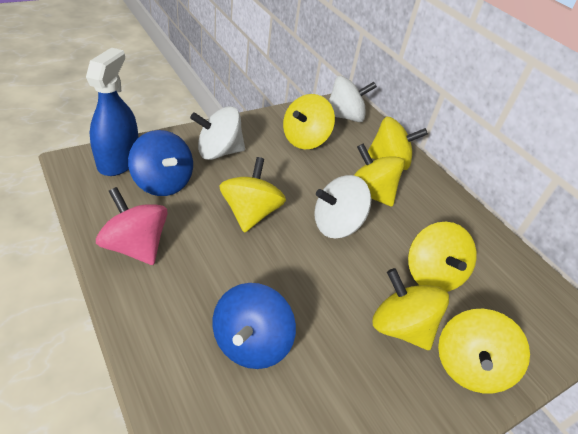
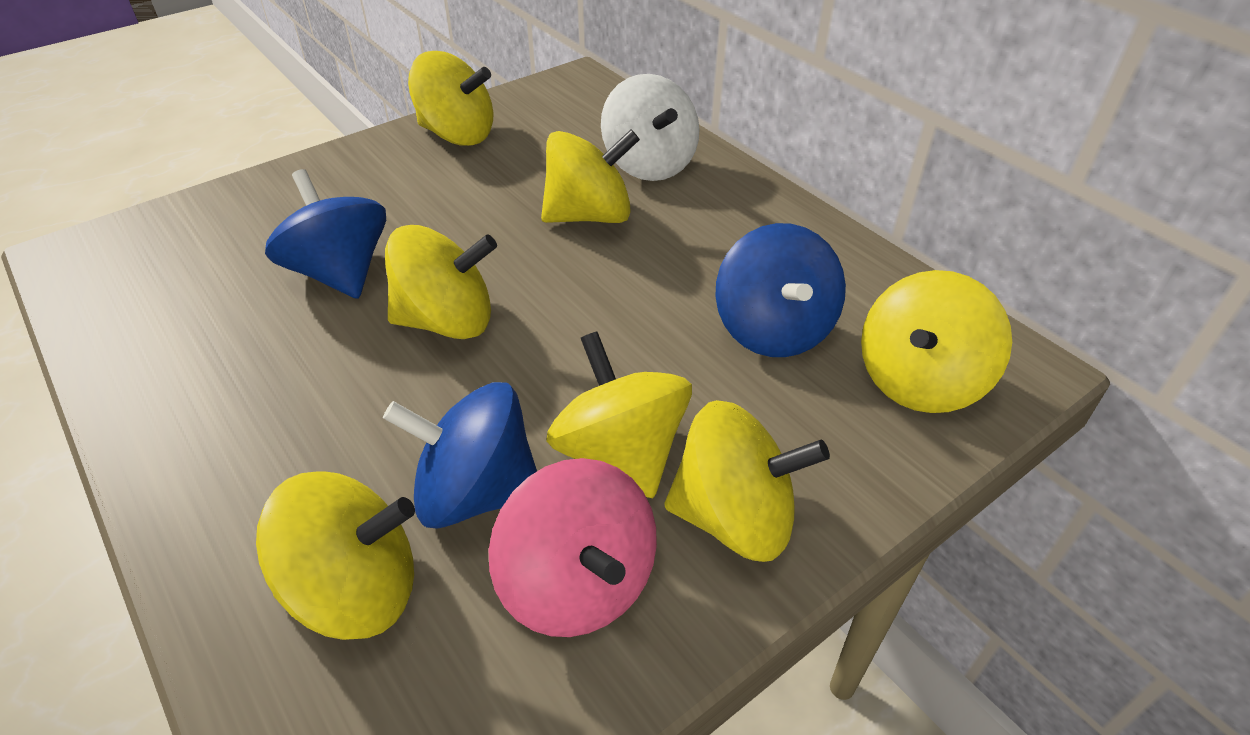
blue spinning top: [128,130,193,196] [213,283,296,369] = 2 -> [265,169,386,299] [383,382,537,529] [715,223,846,357] = 3
blue spray bottle: [86,48,139,176] = 1 -> none = 0
white spinning top: [190,106,245,160] [314,175,371,239] [329,76,377,122] = 3 -> [601,74,700,181] = 1

